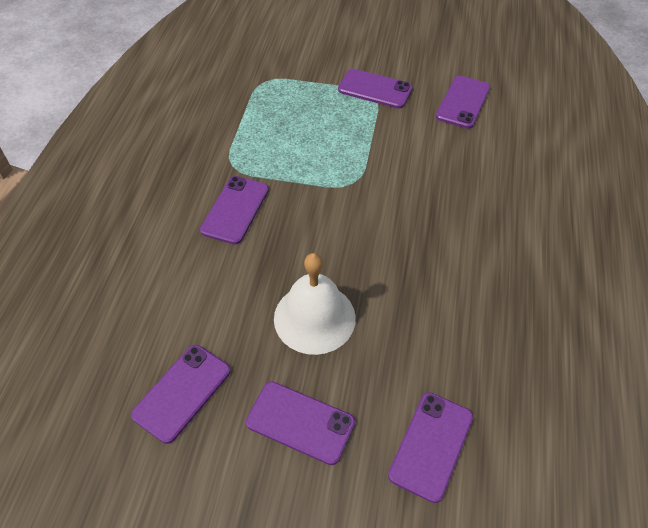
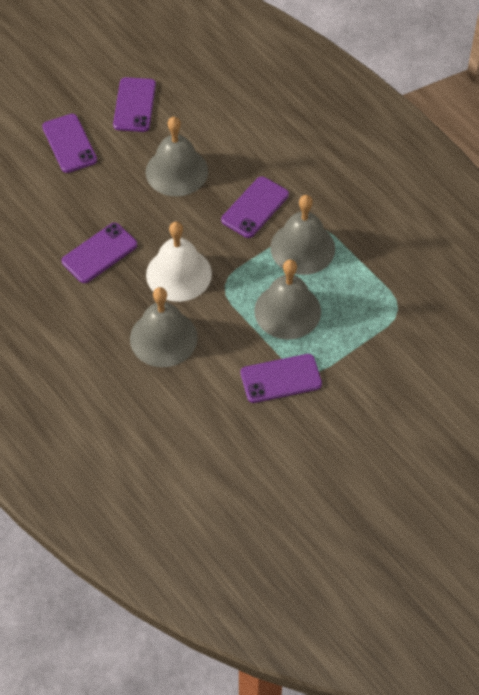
grey bell: none = 0 -> [130,287,198,367] [146,117,208,197] [254,259,321,340] [270,195,335,275] = 4
purple phone: [131,345,231,444] [200,176,269,245] [246,382,355,465] [338,69,413,109] [388,392,473,503] [436,75,490,129] = 6 -> [42,114,97,173] [62,223,138,283] [113,77,156,132] [221,176,289,238] [241,354,322,403] = 5

